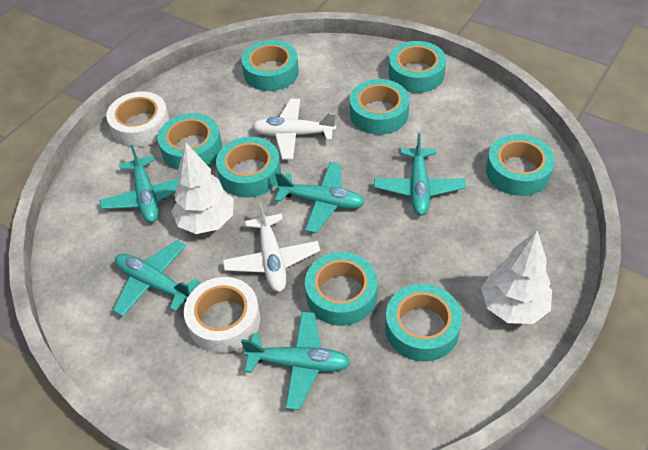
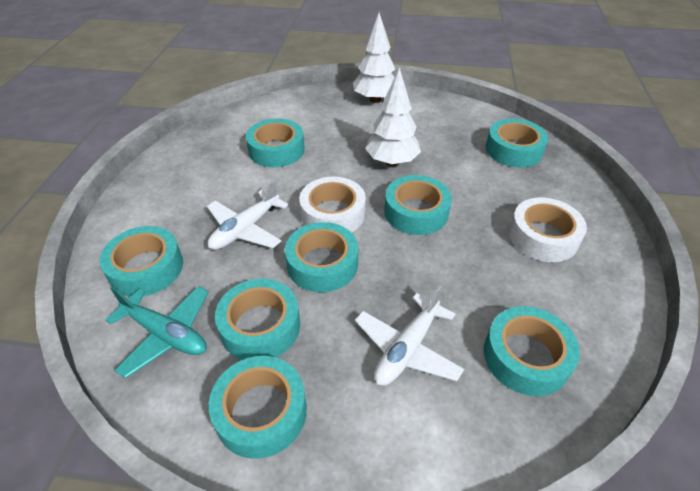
turquoise plane: [99,145,179,223] [113,240,200,317] [241,312,351,410] [275,162,365,233] [374,133,466,216] = 5 -> [106,286,209,378] = 1

